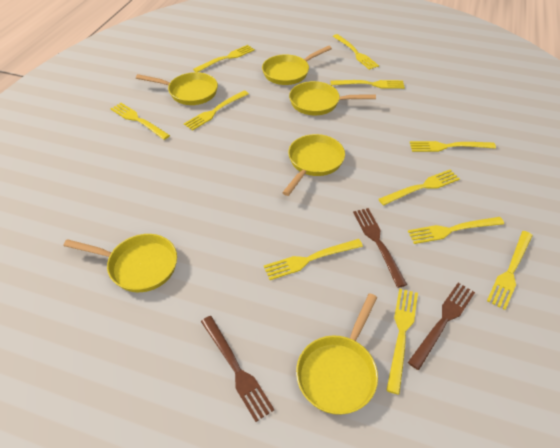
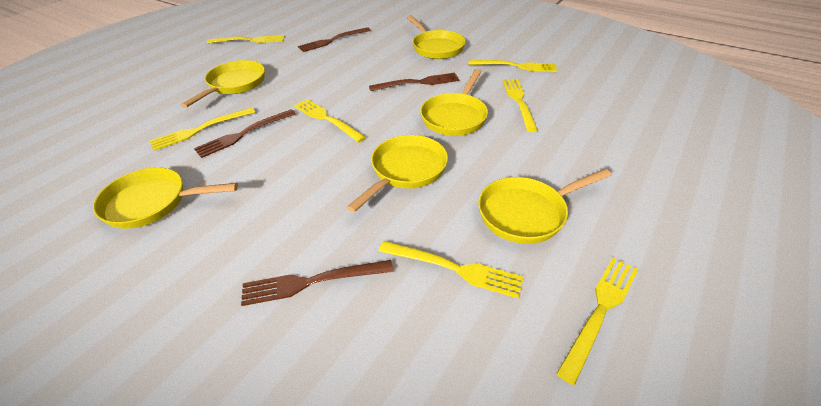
brown fork: [201,316,274,422] [353,208,407,288] [408,283,475,370] = 3 -> [194,109,296,158] [241,260,393,306] [298,27,371,52] [369,73,460,91] = 4
yellow fork: [111,103,170,140] [184,90,249,131] [193,45,255,72] [264,239,363,280] [331,80,405,89] [333,34,379,70] [379,169,460,205] [386,288,418,394] [408,217,504,244] [410,141,496,152] [487,231,533,310] = 11 -> [150,108,255,151] [207,35,285,44] [294,99,366,142] [379,241,524,299] [469,60,557,72] [502,79,538,132] [556,257,638,385] = 7

